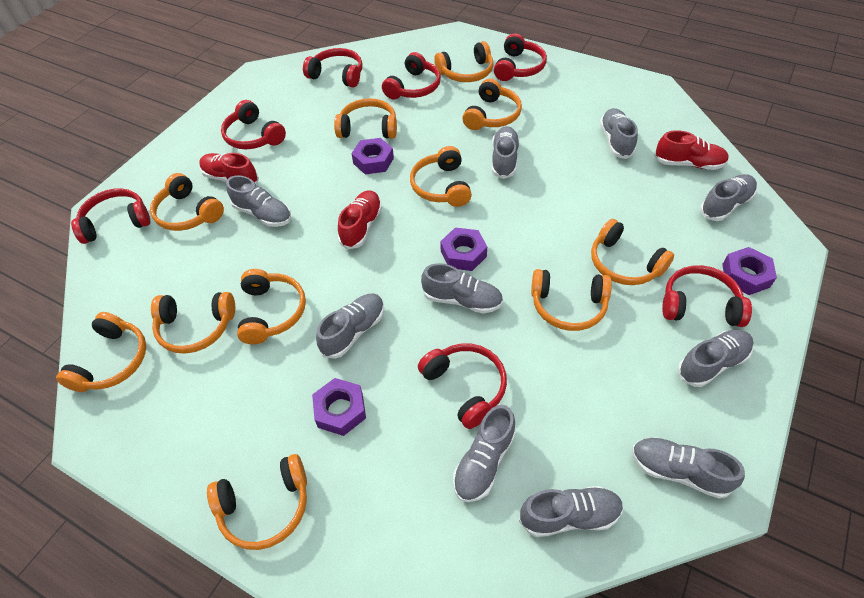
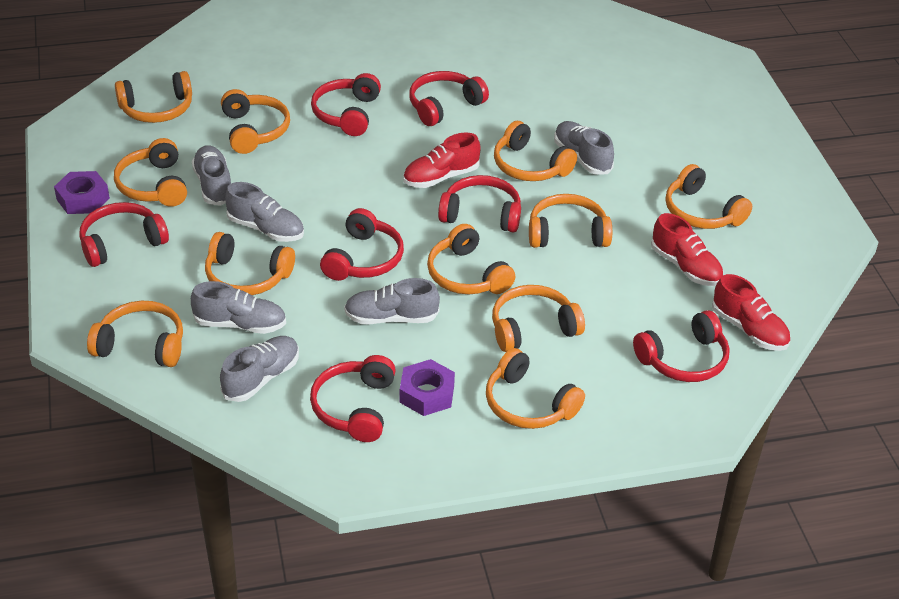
grey shoe: [226,175,291,227] [316,293,384,359] [421,263,503,313] [453,405,516,502] [492,126,520,179] [519,486,623,537] [600,108,638,159] [632,437,745,499] [677,330,753,387] [700,174,757,221] = 10 -> [191,281,286,334] [192,145,231,206] [220,336,299,402] [225,182,304,242] [344,278,440,324] [554,121,614,175] = 6
purple nut: [312,378,366,436] [351,138,394,175] [440,228,487,271] [722,247,777,295] = 4 -> [54,171,110,214] [400,359,455,416] = 2

